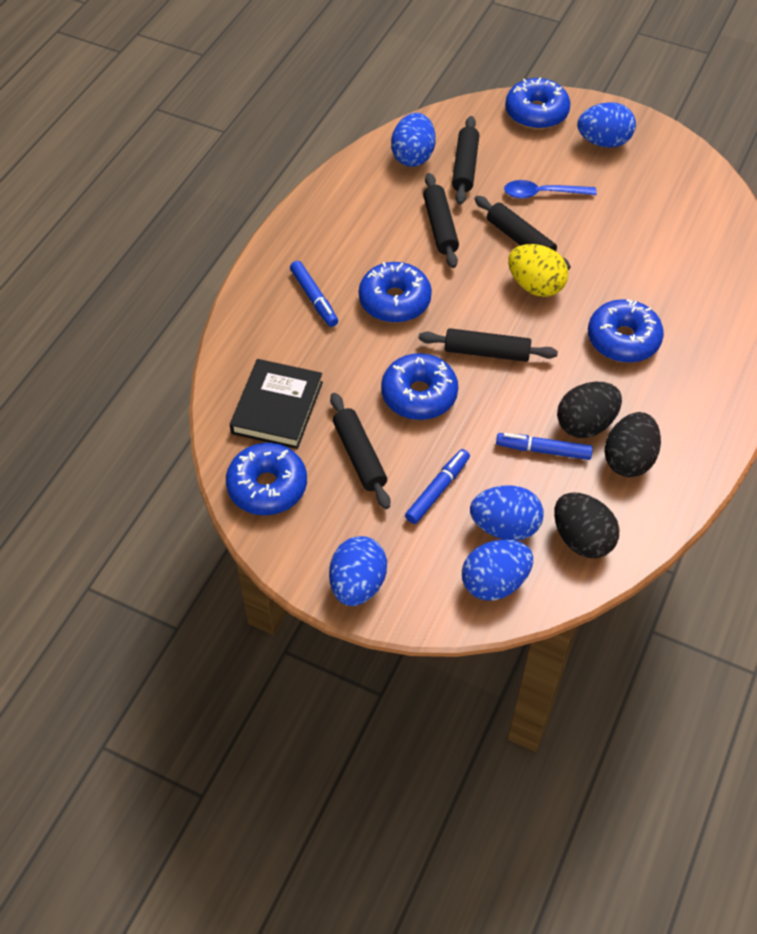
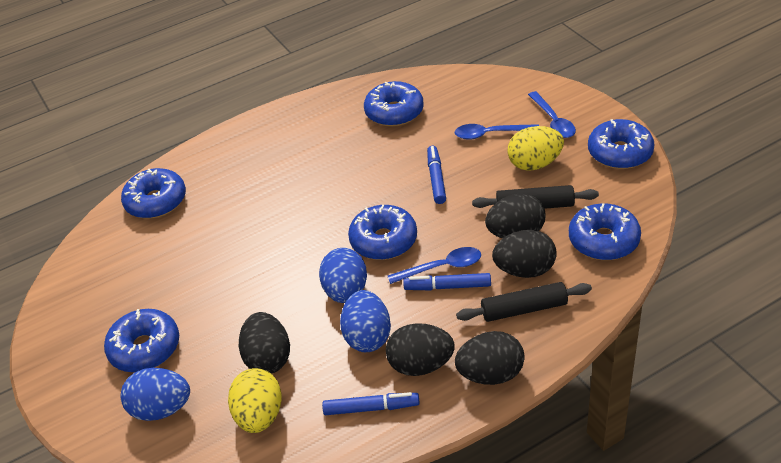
black book: [230,359,323,449] = 1 -> none = 0
black egg: [554,492,619,558] [557,382,622,438] [604,412,661,477] = 3 -> [239,312,290,374] [386,323,455,376] [455,331,525,385] [485,194,546,239] [492,230,557,278] = 5
black rolling pin: [330,393,391,509] [419,328,558,362] [423,173,459,268] [452,116,479,205] [475,196,571,270] = 5 -> [456,282,592,322] [472,185,599,209] = 2
blue donut: [226,443,307,515] [359,262,432,323] [381,353,458,420] [505,78,571,129] [588,299,664,363] = 5 -> [104,309,179,372] [121,168,186,219] [348,205,417,260] [364,81,424,127] [569,203,641,260] [588,119,655,169] = 6
blue egg: [329,536,387,606] [391,113,435,167] [462,540,533,601] [470,485,544,541] [577,102,636,148] = 5 -> [121,368,190,421] [319,248,367,303] [340,290,391,352] = 3
blue spoon: [504,180,597,199] = 1 -> [388,247,481,284] [455,124,539,140] [528,91,576,138] = 3
yellow egg: [508,244,568,297] = 1 -> [228,368,282,433] [507,126,564,171] = 2

